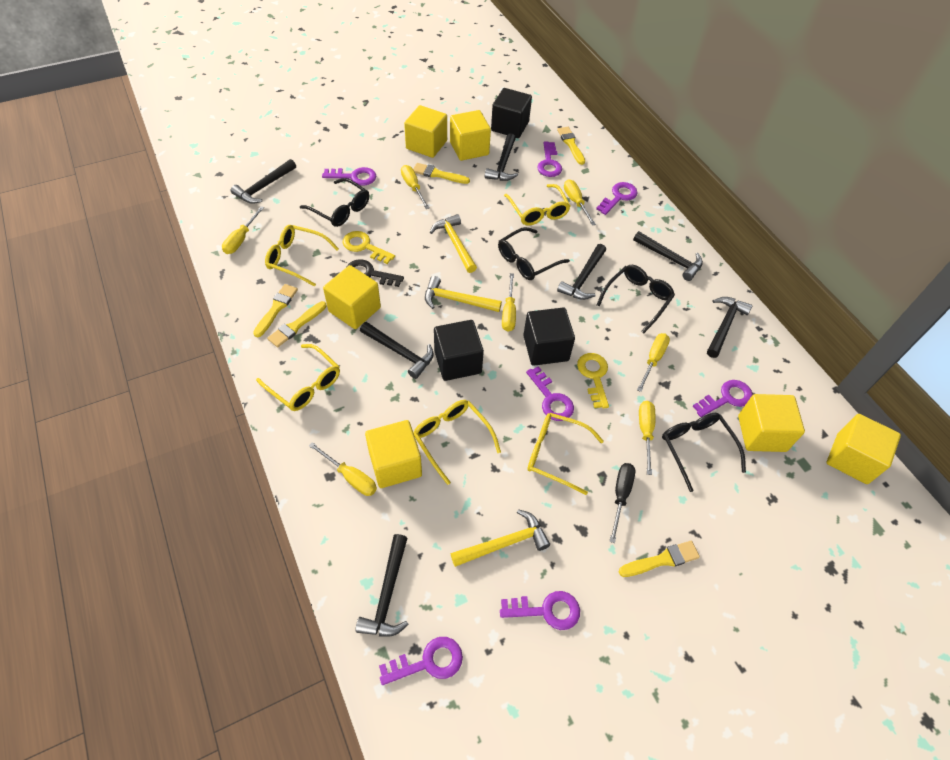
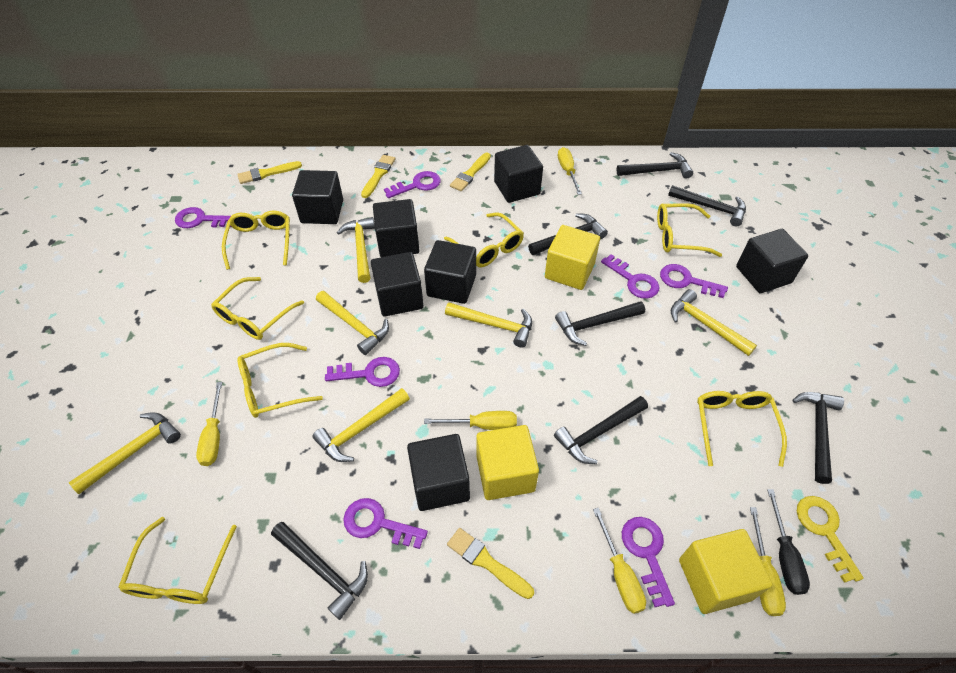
black cube: [434,320,484,381] [491,88,532,138] [523,308,575,366] = 3 -> [292,170,343,224] [371,252,424,317] [373,199,420,257] [407,434,470,511] [424,240,476,304] [494,145,543,203] [736,229,808,293] = 7
black glasses: [300,178,369,227] [498,227,570,280] [597,265,675,334] [662,413,746,492] = 4 -> none = 0
black key: [347,259,404,287] = 1 -> none = 0
yellow brush: [253,284,298,337] [267,301,327,347] [413,163,470,184] [557,127,585,165] [619,541,700,577] = 5 -> [237,161,302,184] [361,155,395,198] [447,528,534,599] [450,152,491,191] = 4
yellow cube: [323,265,381,329] [365,420,422,488] [404,105,447,158] [450,110,491,161] [738,394,805,452] [827,414,901,484] = 6 -> [476,425,539,500] [545,225,600,290] [679,529,773,614] = 3
yellow glasses: [256,344,340,411] [265,225,339,287] [414,400,501,485] [504,184,570,226] [527,413,604,495] = 5 -> [118,517,237,604] [211,277,304,340] [222,211,290,270] [237,343,323,418] [444,213,524,268] [657,203,722,257] [697,391,787,467] = 7
yellow hammer: [425,276,502,312] [430,214,477,273] [450,509,550,567] = 3 -> [69,412,181,494] [312,388,410,462] [316,291,389,355] [337,217,375,283] [445,302,532,348] [671,289,757,356] = 6
yellow key: [343,231,395,264] [577,353,609,409] = 2 -> [797,496,864,583] = 1
yellow screwdriver: [222,206,264,254] [309,442,377,496] [401,165,429,209] [502,273,516,332] [564,179,596,226] [637,333,670,392] [639,401,655,475] = 7 -> [196,382,222,466] [424,411,517,430] [558,147,582,195] [593,508,646,614] [750,507,786,616] = 5

